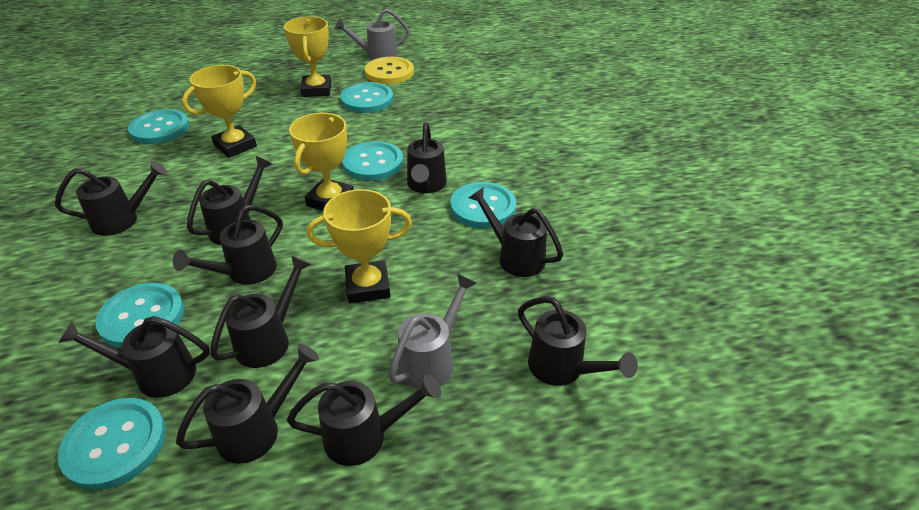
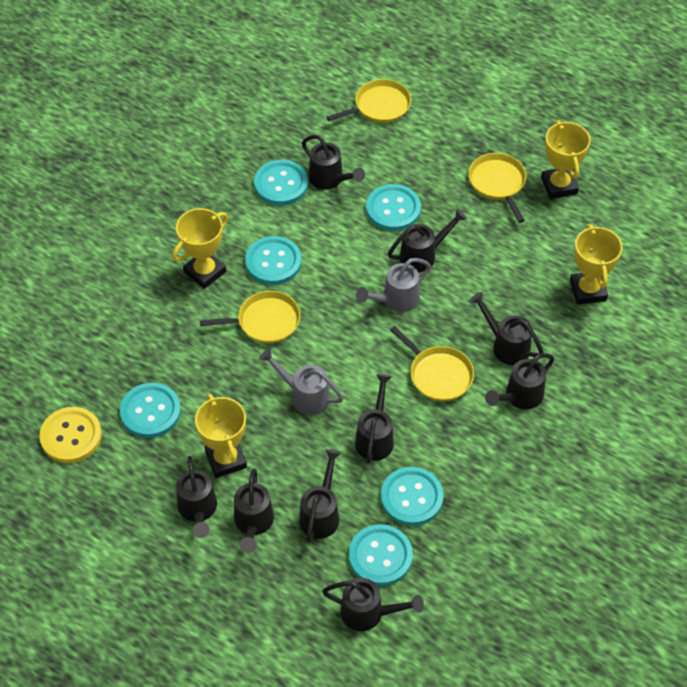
black watering can: [55,161,167,236] [58,316,210,398] [173,205,283,285] [176,344,319,464] [187,156,272,245] [210,255,312,368] [287,374,441,466] [407,122,447,193] [469,187,563,277] [518,296,638,386] = 10 -> [176,456,217,538] [234,468,274,553] [299,449,341,543] [302,135,365,189] [322,578,424,631] [355,374,394,464] [388,209,467,272] [470,292,544,365] [485,353,554,409] = 9
yellow pan: none = 0 -> [200,291,300,344] [327,79,411,123] [390,326,474,401] [468,153,526,223] = 4

